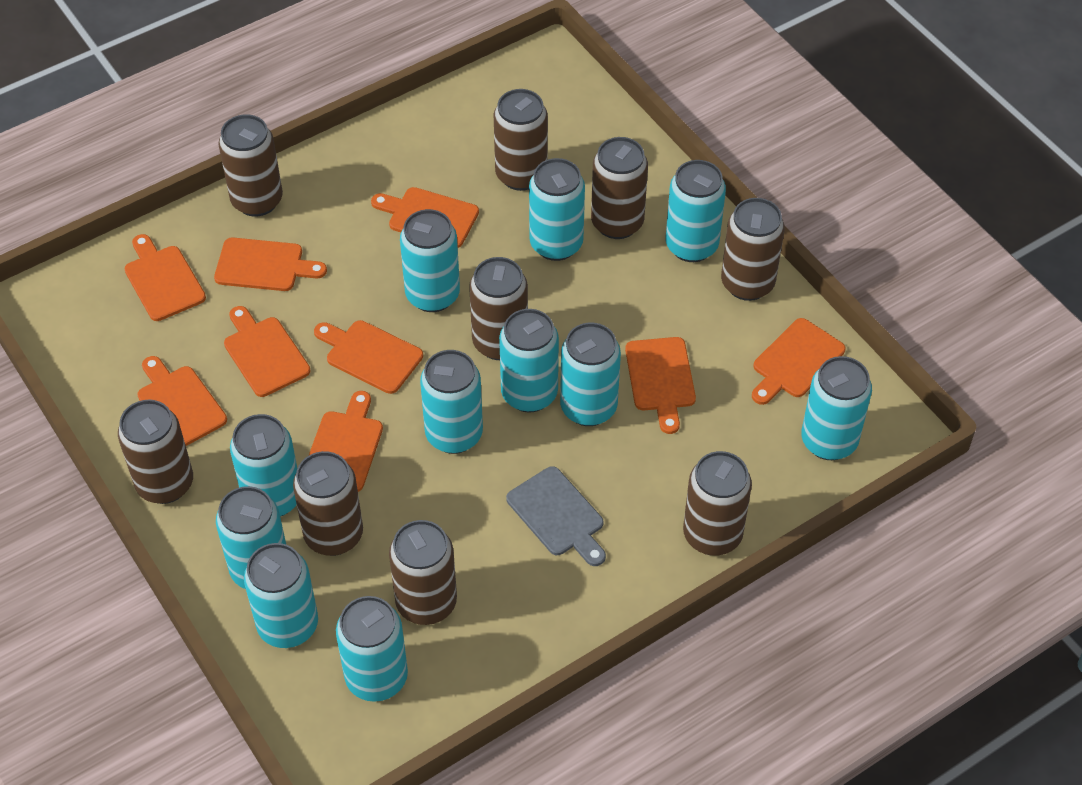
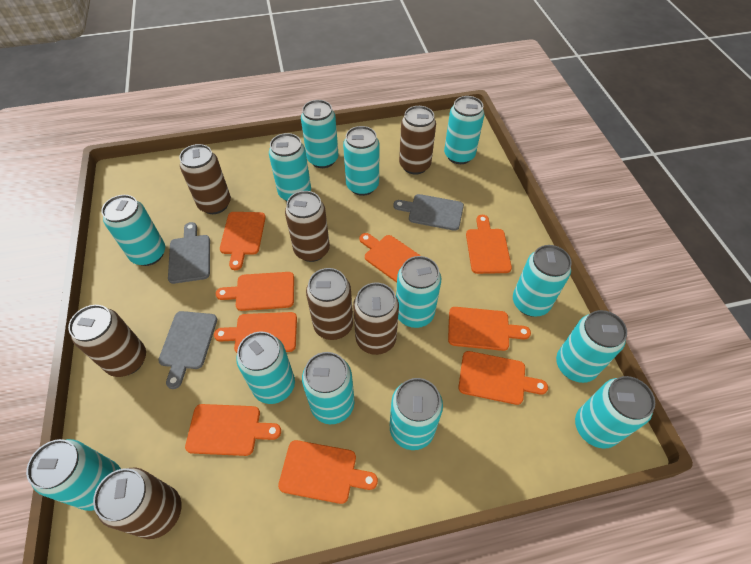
brown can: [118,400,193,504] [218,114,283,217] [293,451,363,556] [389,520,457,625] [469,257,528,360] [494,89,548,191] [591,137,648,239] [683,451,752,556] [721,198,785,301] = 9 -> [68,305,146,377] [93,468,182,539] [179,144,231,214] [285,191,330,262] [306,268,353,340] [353,282,399,355] [399,106,436,175] = 7
grey cutting board: [506,466,606,566] = 1 -> [158,311,217,389] [168,222,210,284] [393,194,464,231] = 3
turquoise can: [216,486,286,589] [230,414,298,517] [244,543,318,648] [336,596,408,702] [400,209,460,312] [420,350,483,454] [499,309,559,413] [529,158,585,261] [560,323,621,426] [666,160,726,262] [801,356,872,460] = 11 -> [26,439,121,511] [101,195,165,266] [236,332,295,404] [269,133,311,201] [301,100,339,168] [302,352,355,424] [343,126,380,196] [390,378,443,450] [396,256,441,328] [444,96,485,164] [513,245,572,317] [556,310,627,383] [575,376,655,449] = 13

